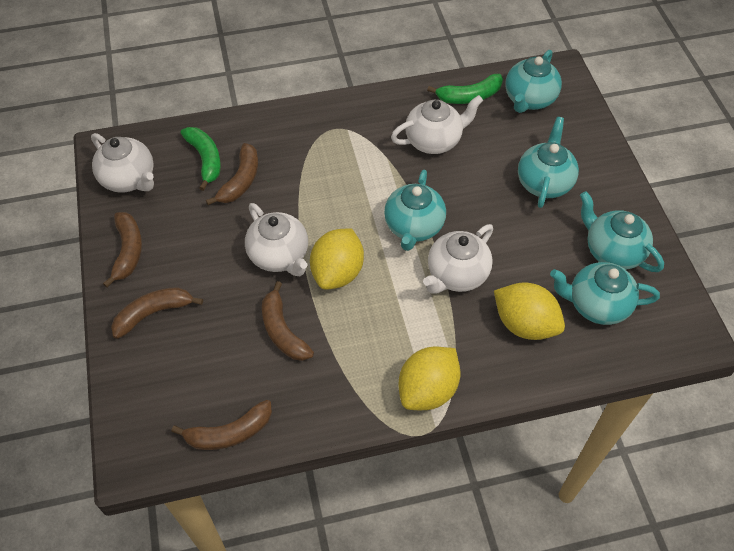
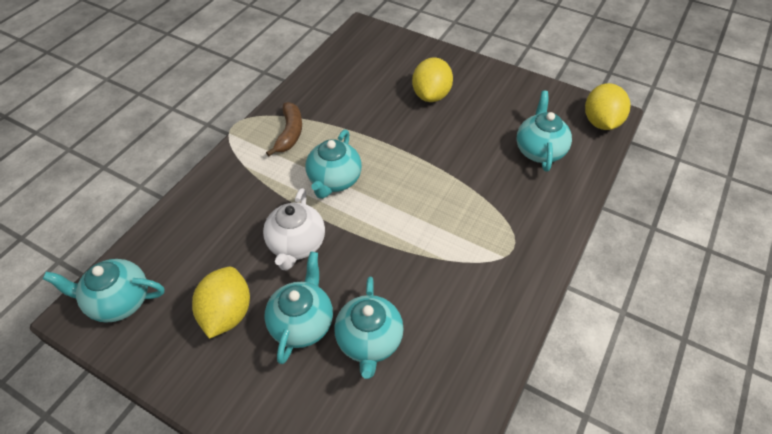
brown banana: [103,212,142,287] [111,287,203,339] [171,400,272,450] [206,143,258,205] [262,281,314,361] = 5 -> [266,102,302,156] = 1
green banana: [181,127,221,191] [427,74,503,104] = 2 -> none = 0
white teapot: [91,133,154,193] [245,203,308,276] [391,95,483,154] [423,224,493,294] = 4 -> [263,188,325,271] = 1

